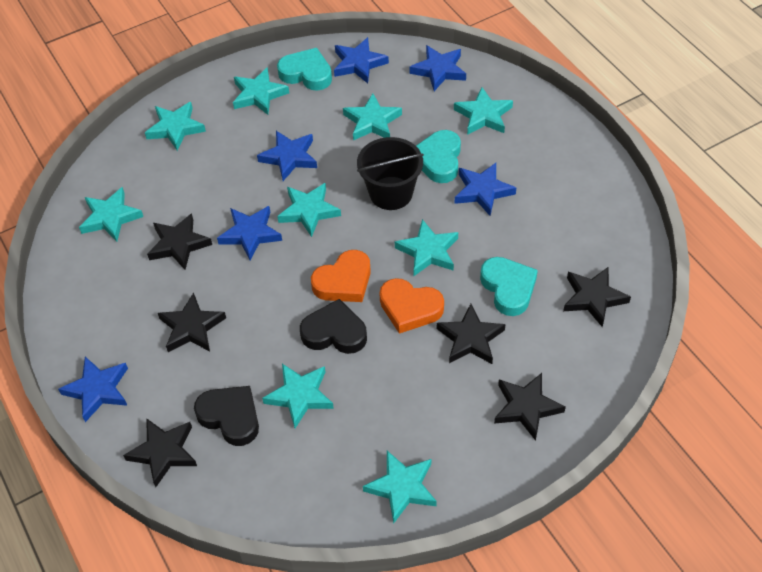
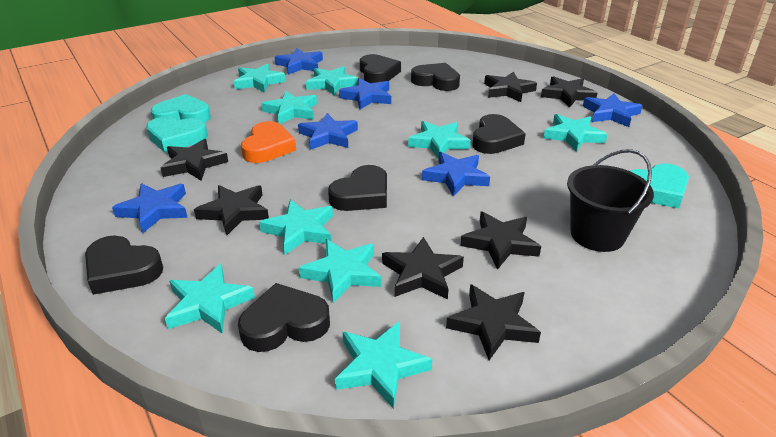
black heart: [194,386,259,446] [300,299,367,354] = 2 -> [85,235,163,295] [238,283,330,352] [328,165,387,211] [360,54,401,83] [411,63,460,91] [473,114,526,154] = 6
black star: [123,418,197,487] [147,213,212,270] [158,292,226,352] [437,304,505,364] [494,373,566,441] [563,267,631,327] = 6 -> [161,139,228,181] [194,185,269,235] [382,237,464,300] [446,284,541,360] [460,211,541,270] [484,72,537,102] [541,76,597,108] = 7
orange heart: [311,250,371,302] [379,278,444,334] = 2 -> [241,121,296,163] = 1

